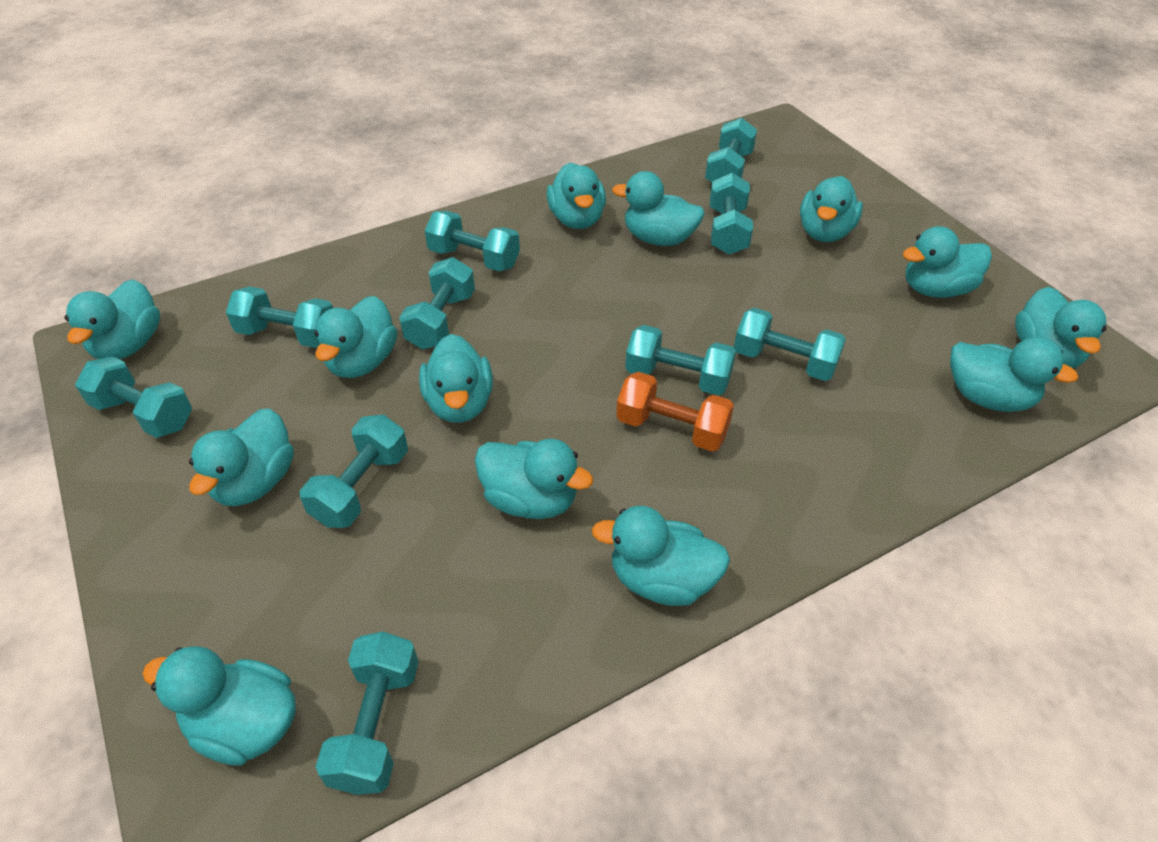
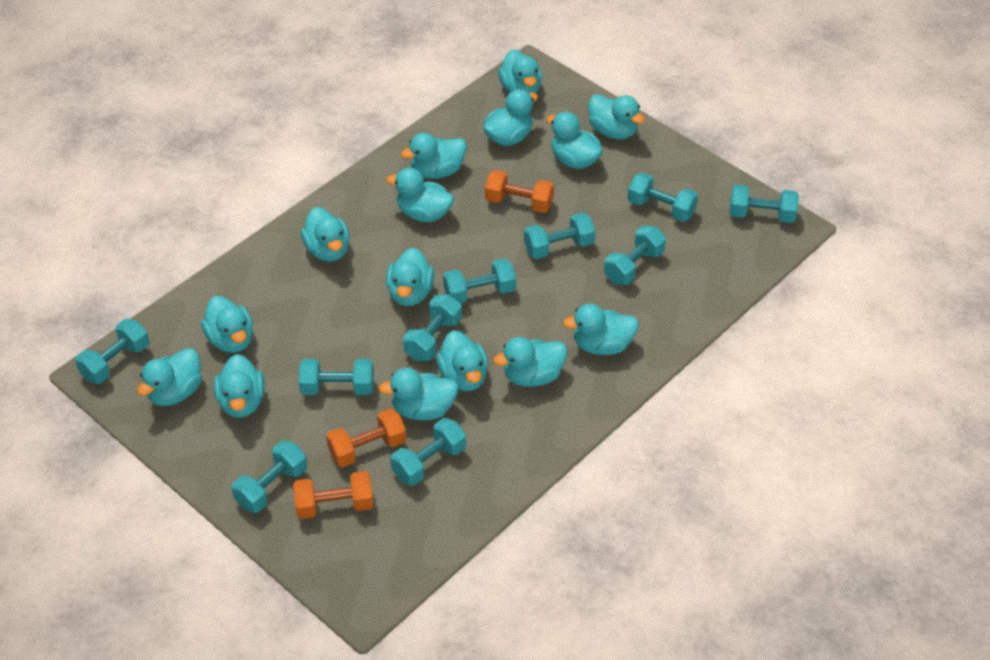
orange dumbbell: [616,372,734,452] = 1 -> [293,471,374,519] [326,409,406,467] [485,170,554,213] = 3
turquoise duck: [65,279,160,359] [143,646,296,766] [189,408,294,506] [314,296,397,378] [419,334,493,423] [475,439,593,519] [546,163,606,229] [592,506,730,606] [612,171,705,246] [800,176,863,242] [902,226,992,298] [950,337,1078,412] [1015,286,1106,368] = 13 -> [137,348,202,406] [201,296,253,353] [214,354,265,418] [301,207,350,262] [379,368,458,420] [386,168,454,222] [386,248,434,306] [401,133,467,179] [436,330,488,391] [483,89,538,146] [493,337,567,387] [498,49,542,93] [546,112,603,169] [563,304,639,355] [588,94,645,139] = 15

